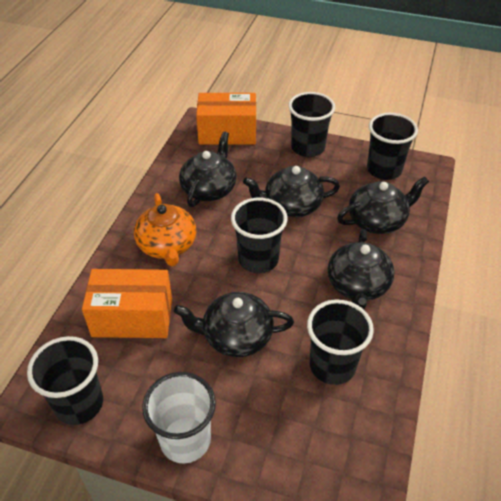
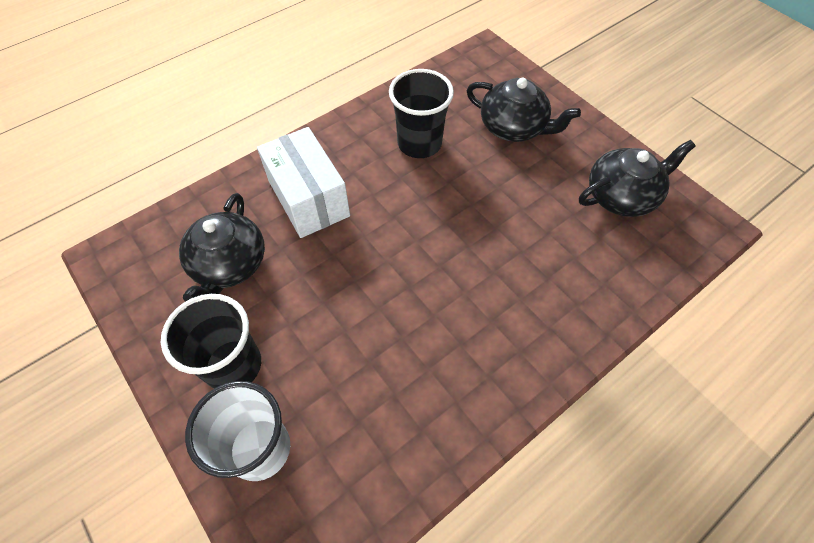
black cup: [27,336,103,425] [231,198,288,273] [288,92,335,157] [307,299,374,385] [367,113,418,180] = 5 -> [161,294,261,389] [389,69,454,158] = 2
black teapot: [174,292,294,357] [179,131,237,207] [243,166,340,217] [328,229,394,309] [337,177,429,234] = 5 -> [179,193,265,302] [466,78,581,142] [579,140,695,217] = 3
orange box: [82,269,172,338] [196,93,256,145] = 2 -> none = 0
orange teapot: [134,193,196,266] = 1 -> none = 0
white box: none = 0 -> [257,127,350,238] = 1

